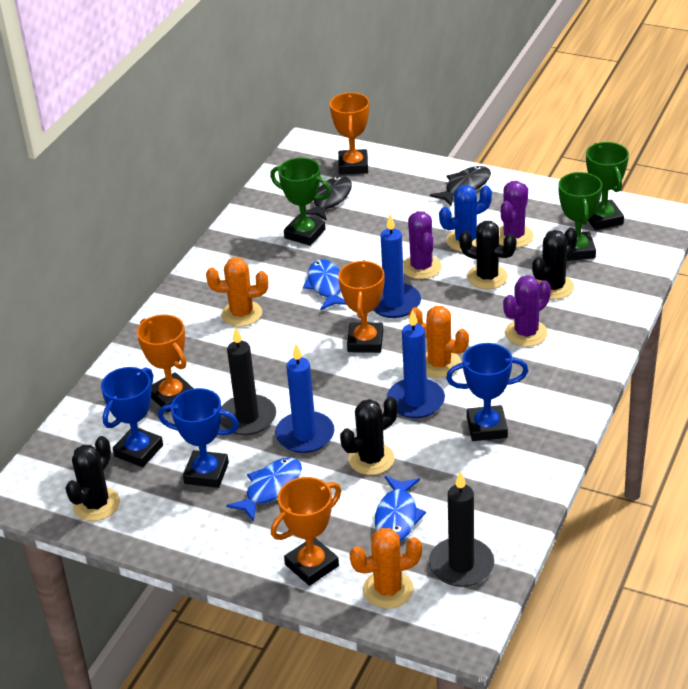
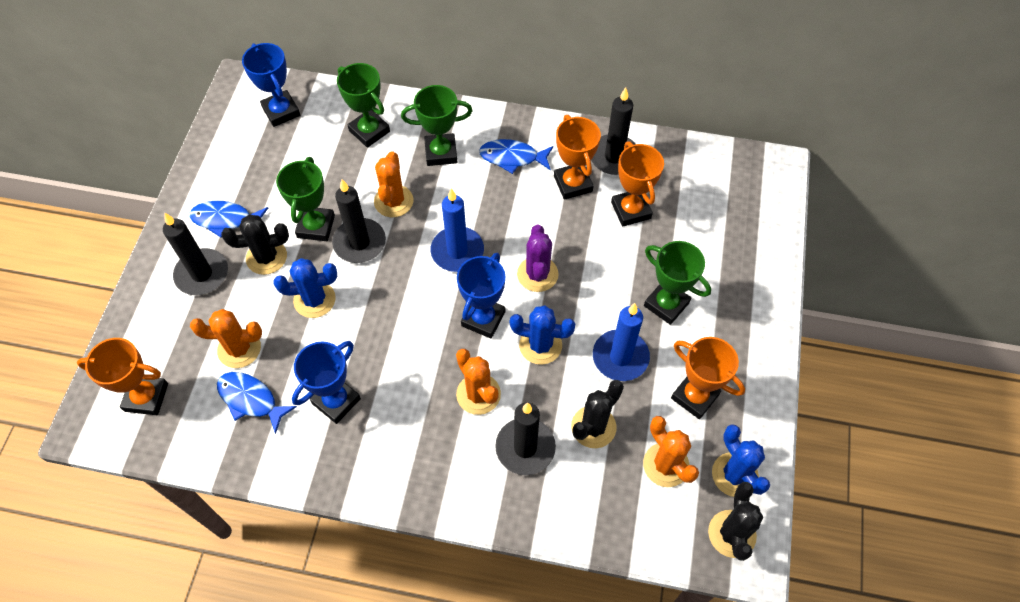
black cactus: [65,436,120,521] [340,396,398,475] [459,221,517,289] [532,227,578,300] = 4 -> [221,215,289,275] [571,380,624,448] [708,482,763,561] = 3
black candle: [221,327,276,435] [429,471,494,587] = 2 -> [163,212,228,295] [332,179,386,263] [495,402,556,475] [591,88,635,175] = 4
black fish: [306,176,352,221] [430,166,491,206] = 2 -> none = 0
blue cactus: [439,185,492,252] = 1 -> [273,258,337,318] [510,305,575,365] [712,424,770,497] = 3
blue candle: [275,344,334,453] [373,214,421,318] [387,309,445,418] = 3 -> [431,188,484,272] [593,303,650,381] = 2
green trophy: [270,158,331,246] [558,172,602,261] [586,142,629,230] = 3 -> [276,157,335,241] [337,63,390,148] [401,85,473,166] [644,241,711,325] = 4
orange cactus: [206,257,268,327] [350,528,422,609] [409,306,469,378] = 3 -> [190,309,262,368] [374,151,413,217] [456,349,501,415] [643,416,699,487] = 4
purple cactus: [403,211,442,279] [499,181,534,248] [503,275,551,347] = 3 -> [517,225,559,292] = 1

